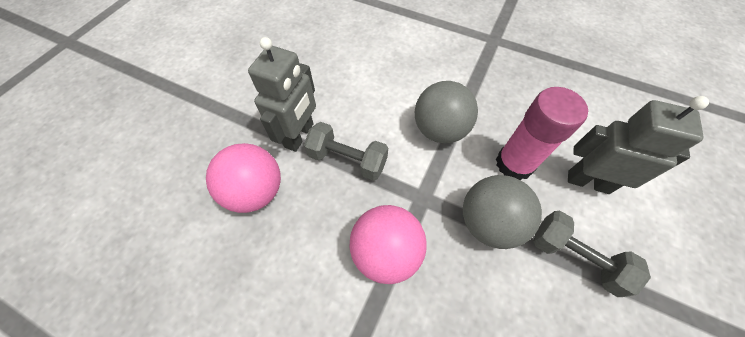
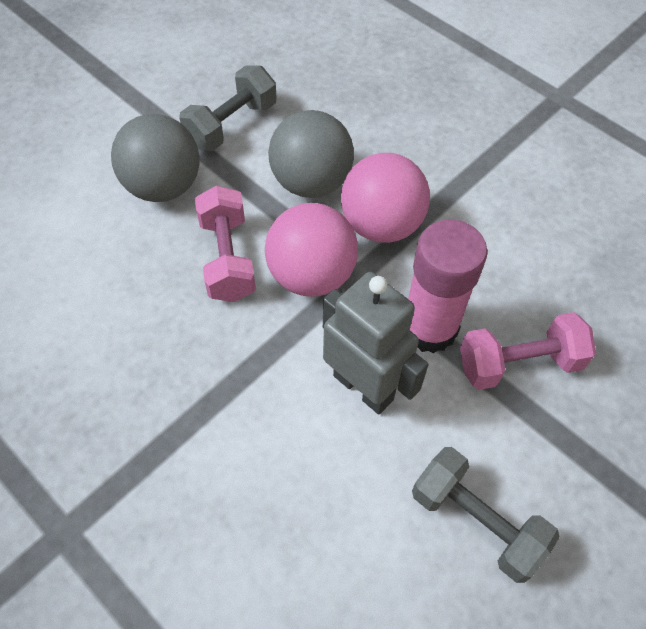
grey robot: [248,37,316,152] [568,96,709,194] = 2 -> [323,272,429,415] = 1
pink dumbbell: none = 0 -> [195,185,256,302] [460,312,596,390] = 2

